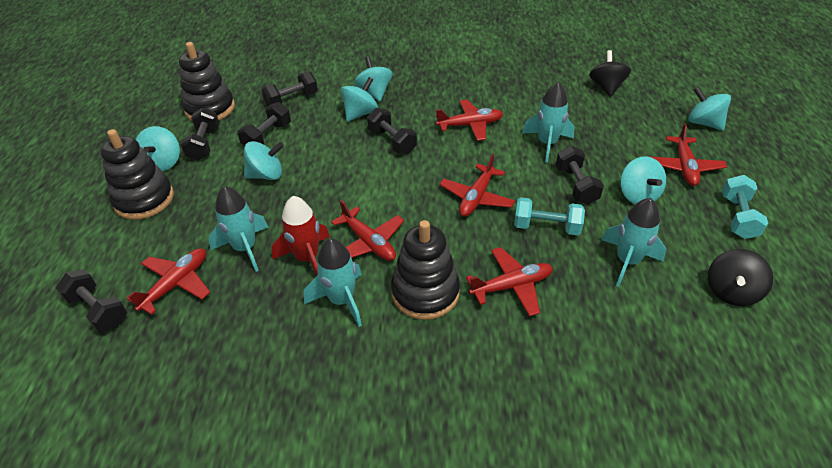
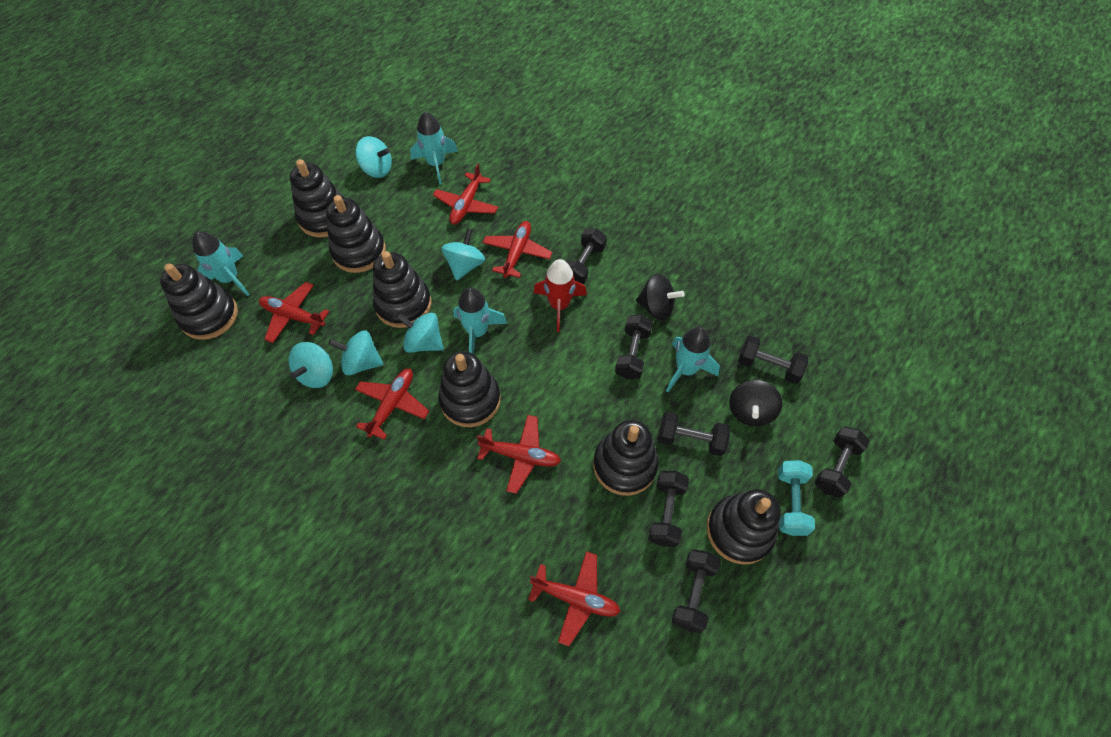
black dumbbell: [56,269,127,333] [181,108,219,161] [238,102,291,146] [261,71,318,106] [367,108,417,154] [556,146,604,205] = 6 -> [566,228,607,284] [615,314,653,379] [648,471,689,547] [658,412,730,456] [672,549,721,634] [738,335,808,384] [815,426,870,498] = 7
black stacking toy: [101,129,174,220] [179,42,235,121] [391,220,460,320] = 3 -> [160,263,238,340] [290,159,344,237] [326,195,386,273] [373,251,431,328] [438,351,501,427] [593,420,658,496] [707,489,781,565] = 7
turquoise dumbbell: [514,197,585,235] [722,175,768,239] = 2 -> [778,460,815,536] = 1
turquoise spinning top: [135,126,180,171] [244,141,284,180] [341,77,378,122] [354,56,393,101] [620,156,666,205] [688,86,731,131] = 6 -> [288,342,333,388] [328,330,383,375] [355,136,392,178] [396,313,444,353] [441,228,485,281] = 5

